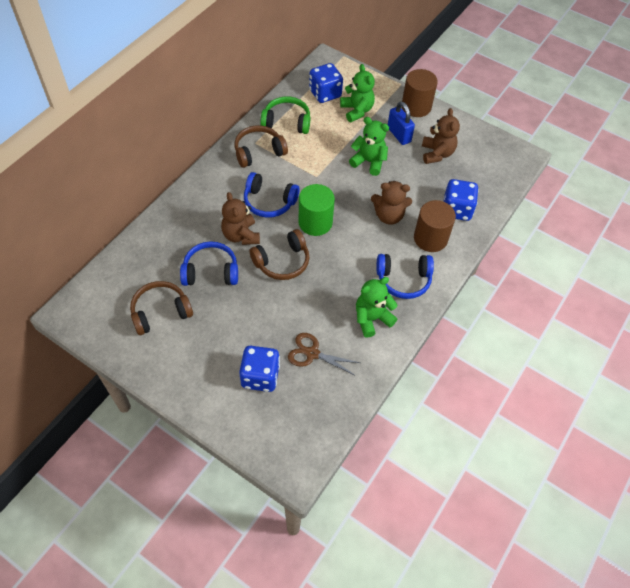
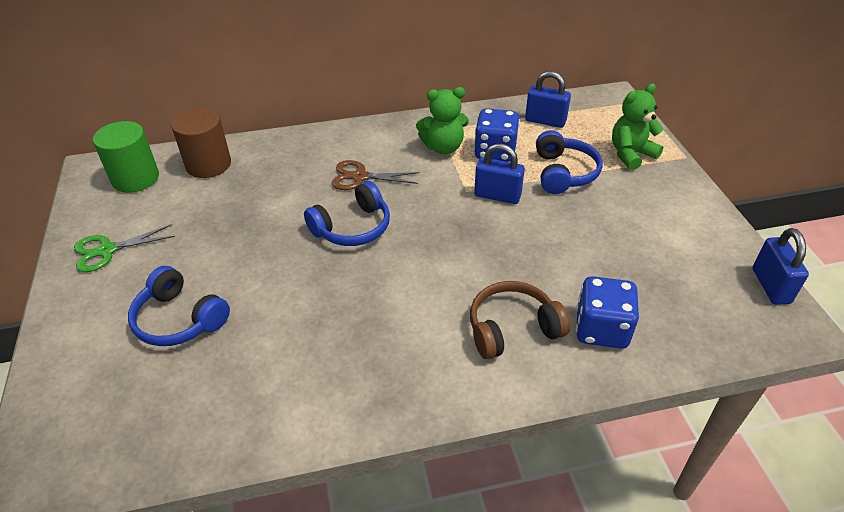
blue dice: [239,346,280,392] [309,63,343,103] [443,179,479,221] = 3 -> [474,108,520,162] [576,276,639,349] = 2
blue padlock: [388,102,415,145] = 1 -> [474,144,525,204] [525,71,571,128] [752,228,809,305] = 3
brown cylinder: [402,69,438,117] [414,200,456,252] = 2 -> [171,108,231,178] = 1
brown headphones: [130,281,193,335] [234,125,288,168] [249,229,309,280] = 3 -> [470,281,570,359] = 1
brown teddy bear: [221,192,260,245] [371,181,412,224] [422,108,460,164] = 3 -> none = 0
green headphones: [260,96,310,134] = 1 -> none = 0
green scissors: none = 0 -> [74,224,175,272] = 1
green teddy bear: [340,64,375,122] [349,117,389,176] [356,277,398,338] = 3 -> [416,87,469,154] [612,83,663,170] = 2

